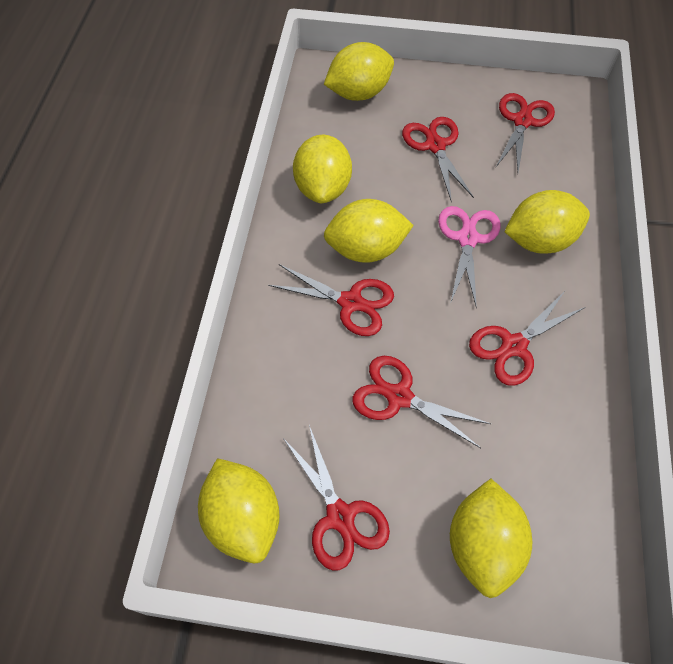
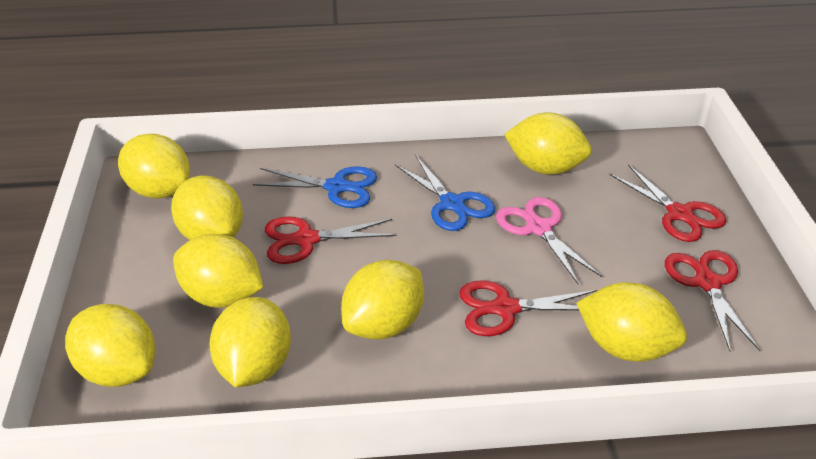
blue scissors: none = 0 -> [253,166,377,208] [395,156,495,231] = 2
red scissors: [268,264,394,336] [283,425,390,571] [353,356,491,448] [402,117,474,202] [469,291,586,386] [495,93,555,172] = 6 -> [265,216,397,264] [459,280,597,336] [609,164,727,242] [665,250,760,351] = 4
yellow lemon: [198,458,279,563] [293,135,352,203] [324,42,394,101] [324,199,414,263] [450,479,533,598] [504,190,590,254] = 6 -> [65,304,155,387] [118,134,190,198] [171,176,243,240] [173,234,264,307] [209,297,291,387] [341,260,424,340] [504,112,592,175] [577,282,687,362] = 8

